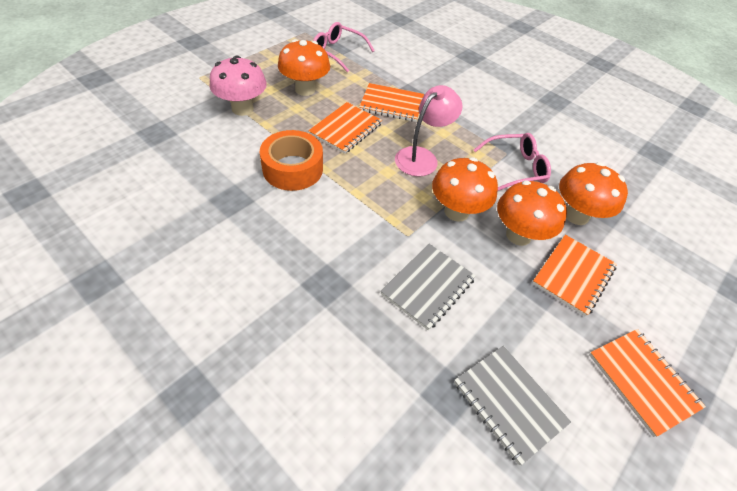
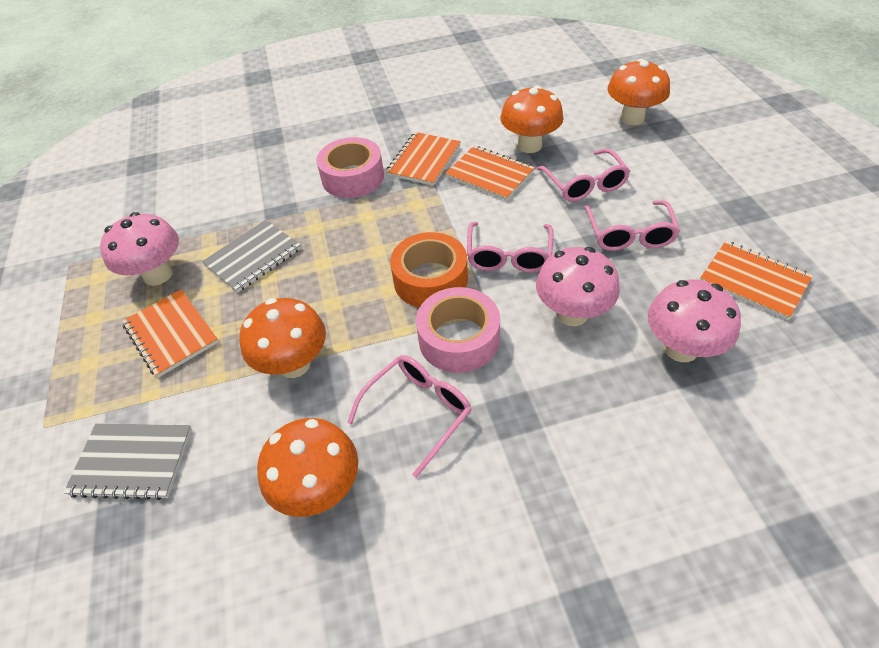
pink glasses: [313,22,375,72] [474,133,551,191] = 2 -> [347,355,472,478] [467,222,554,273] [536,149,630,202] [584,200,680,251] = 4
pink lamp: [395,85,462,176] = 1 -> none = 0
pink mushroom: [210,55,267,116] = 1 -> [100,212,179,286] [536,247,620,326] [648,279,741,362] = 3
pink tape: none = 0 -> [316,137,384,198] [416,287,500,373] = 2

